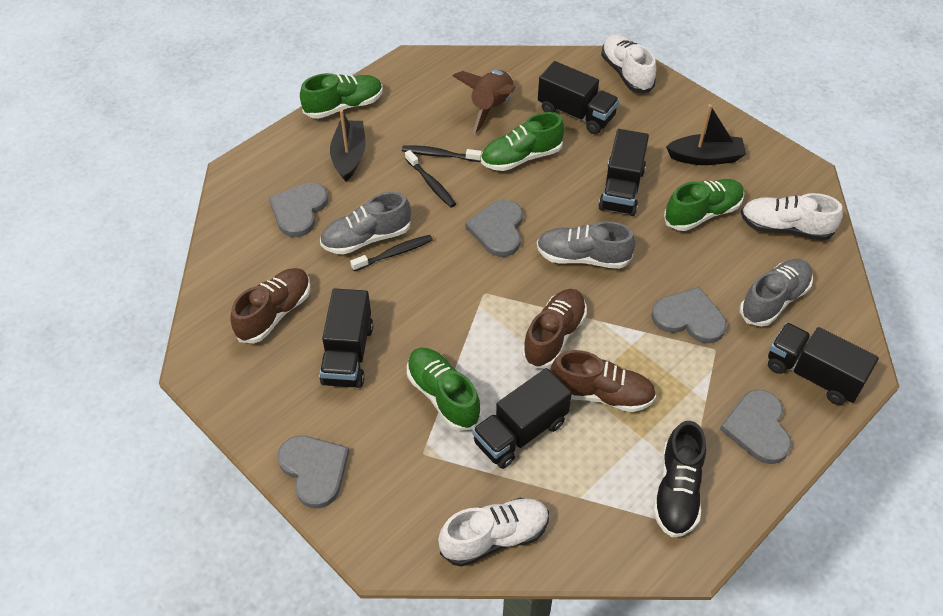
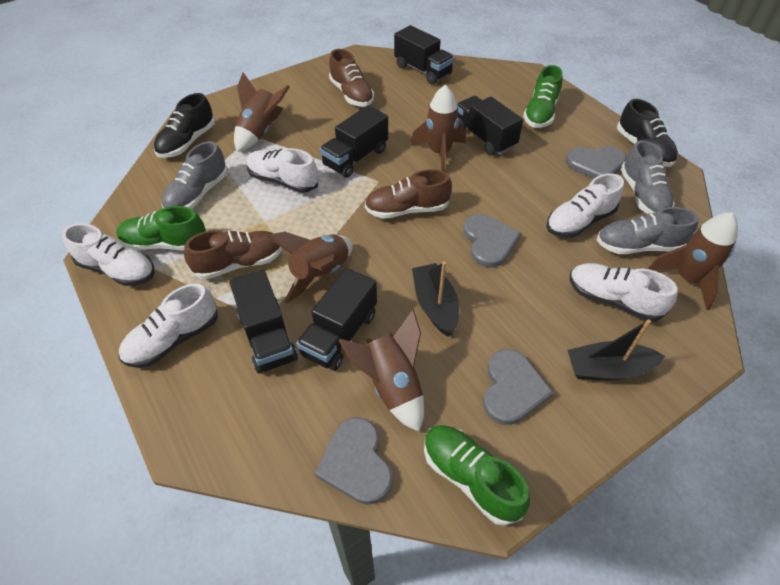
black shoe: [653,421,706,537] = 1 -> [154,93,215,158] [617,99,678,167] = 2
black toothbrush: [350,235,433,271] [402,145,482,162] [405,150,456,208] = 3 -> none = 0
brown rocket: [453,70,516,134] = 1 -> [234,72,289,152] [266,232,353,304] [338,310,424,432] [411,85,466,171] [648,212,738,310] = 5
green shoe: [300,73,383,119] [407,348,481,431] [481,112,565,171] [664,179,744,231] = 4 -> [116,206,206,251] [424,425,530,526] [523,65,563,128] = 3
grey heart: [269,182,329,237] [277,436,349,508] [465,200,523,257] [651,287,727,343] [720,390,791,464] = 5 -> [315,417,393,505] [463,214,521,268] [483,349,554,425] [566,146,626,179] = 4
white shoe: [438,498,549,567] [601,34,656,93] [741,193,843,241] = 3 -> [62,223,155,286] [119,283,218,368] [247,148,318,193] [547,174,624,237] [570,263,677,322] = 5

